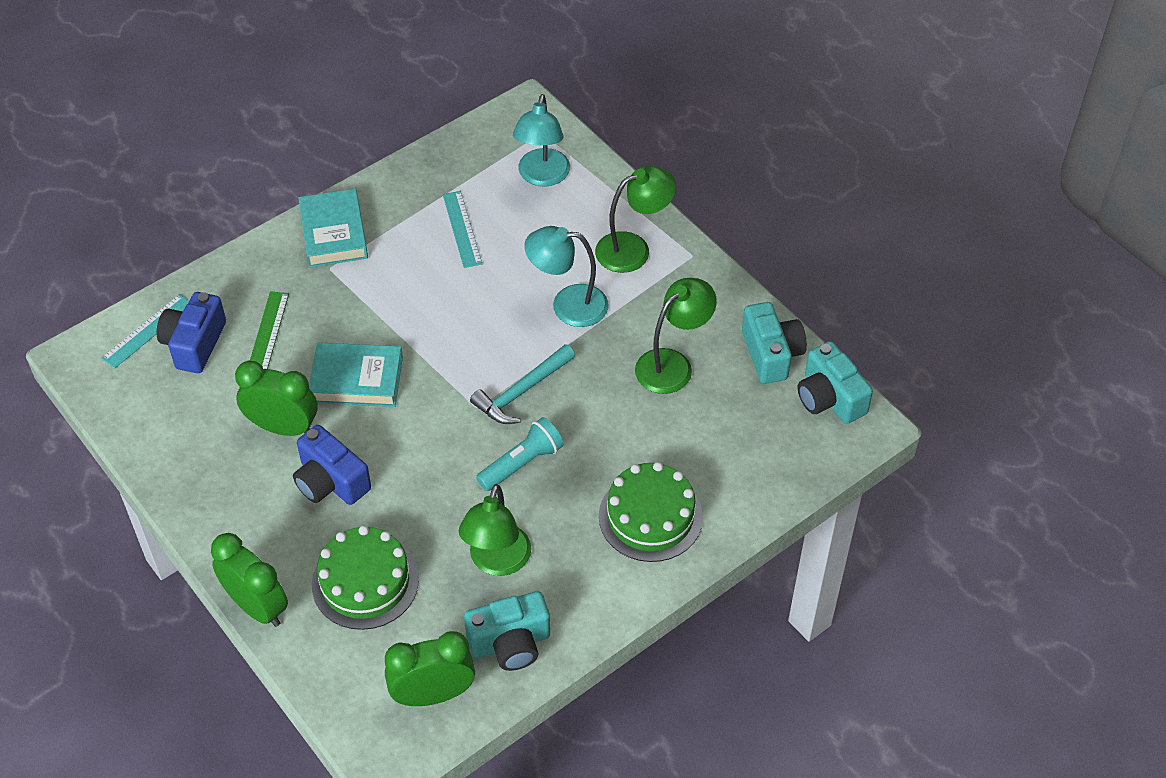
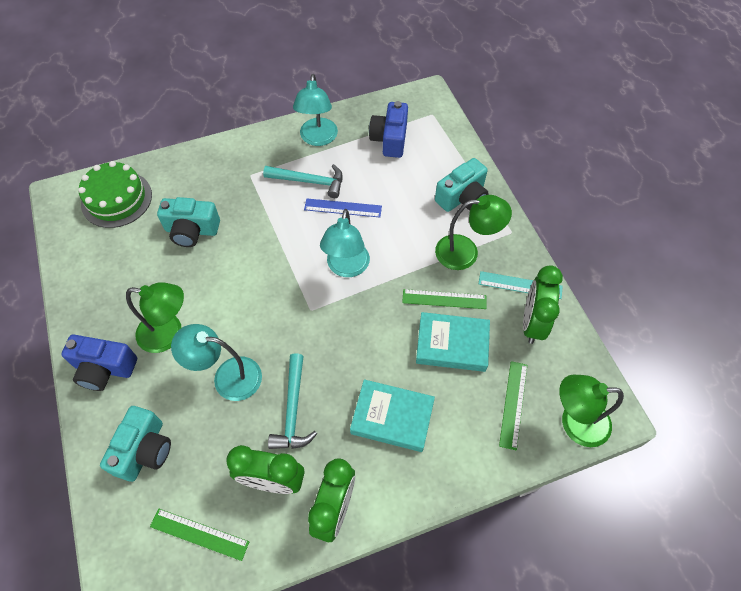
blue ruler: none = 0 -> [304,198,382,218] = 1
green cake: [312,526,419,630] [599,462,703,562] = 2 -> [78,161,152,228] = 1
green ruler: [250,291,289,369] = 1 -> [150,509,249,561] [402,289,487,309] [499,361,527,451] = 3
turquoise flashlight: [476,417,564,491] = 1 -> none = 0
turquoise hammer: [470,344,575,424] = 1 -> [263,164,343,198] [268,353,317,449] = 2
turquoise lamp: [513,94,570,186] [524,226,609,327] = 2 -> [171,324,262,401] [293,74,338,146] [320,209,370,277] = 3
turquoise ruler: [101,294,189,368] [443,191,482,268] = 2 -> [479,271,563,299] = 1

